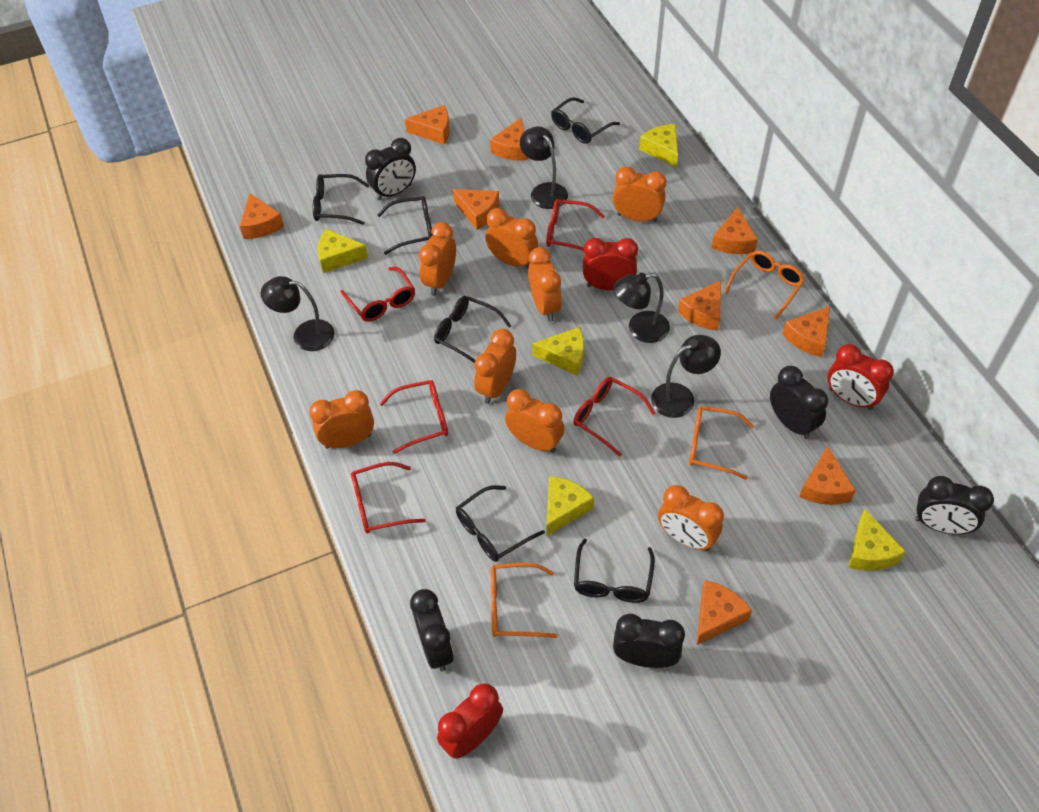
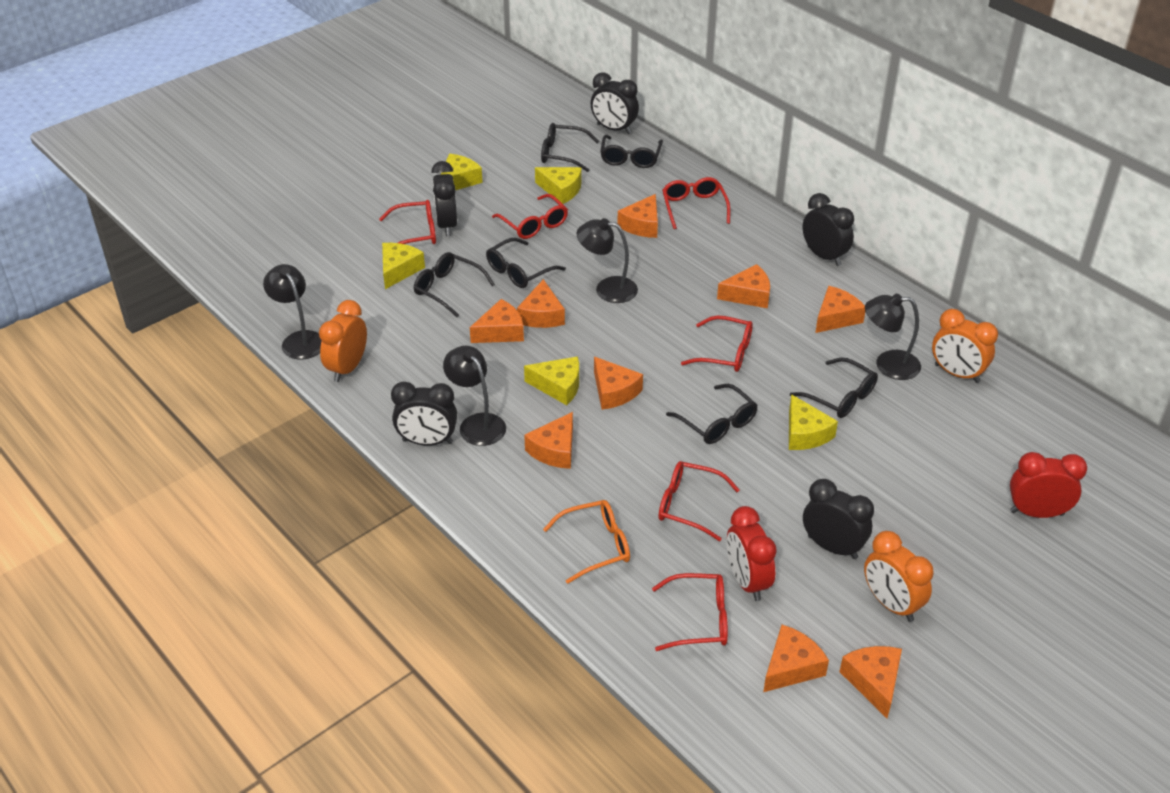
orange clock: [309,390,374,449] [419,222,456,295] [474,329,516,404] [485,208,538,268] [505,389,564,453] [528,247,562,322] [613,166,666,222] [658,485,724,551] = 8 -> [319,300,367,382] [864,531,934,622] [932,309,998,383] = 3
orange glasses: [491,563,558,638] [689,406,754,480] [724,250,805,320] = 3 -> [543,500,630,584] = 1
red clock: [437,683,503,759] [583,238,638,290] [828,344,894,410] = 3 -> [727,506,777,601] [1010,452,1087,518] = 2
red glasses: [340,267,415,322] [351,462,426,533] [379,380,448,454] [546,199,605,251] [573,377,656,456] = 5 -> [379,200,436,244] [492,194,568,239] [652,573,728,651] [658,461,740,541] [662,177,730,229] [681,315,753,372] = 6

